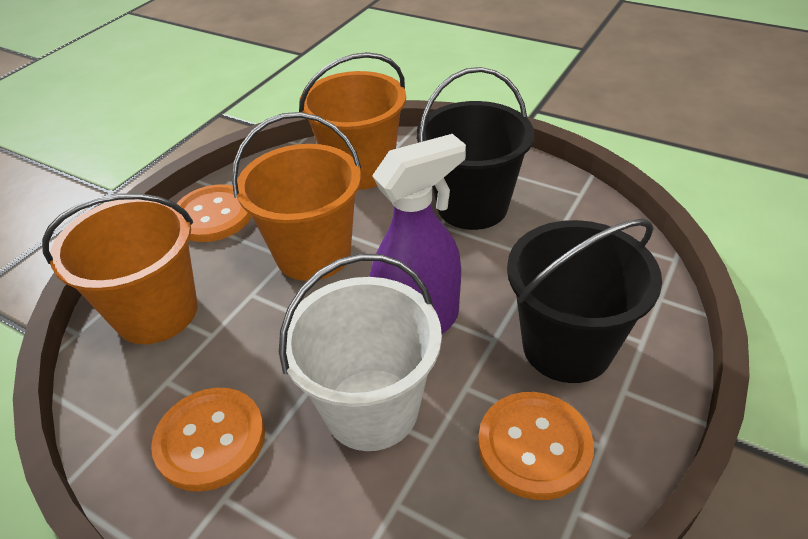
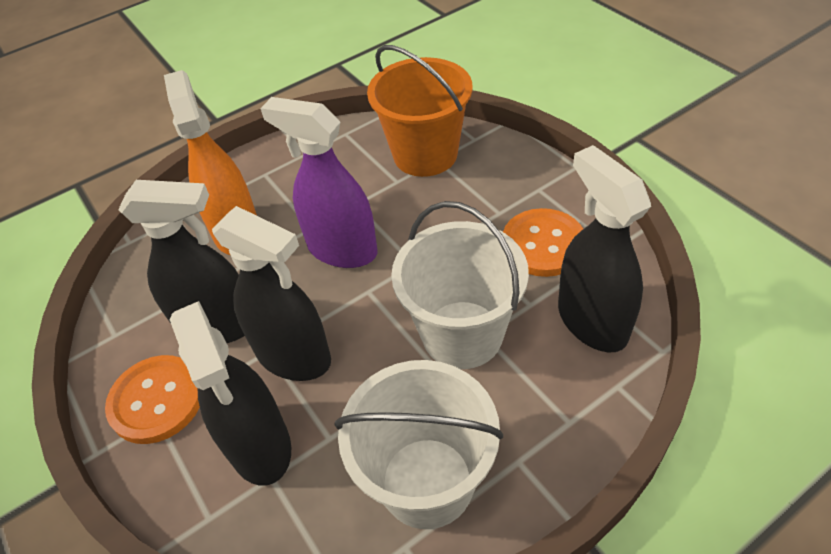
black bucket: [417,67,534,230] [507,219,662,383] = 2 -> none = 0
black spray bottle: none = 0 -> [118,180,245,343] [170,301,291,486] [212,206,331,381] [558,145,651,352] = 4
orange bucket: [42,193,198,344] [232,112,361,281] [299,52,406,190] = 3 -> [367,45,472,177] = 1
orange button: [151,388,265,492] [177,184,252,242] [478,392,594,500] = 3 -> [105,355,200,444] [503,208,583,277] = 2
orange spray bottle: none = 0 -> [164,70,257,255] = 1
white bucket: [279,253,442,451] = 1 -> [335,360,503,529] [391,201,529,369] = 2

